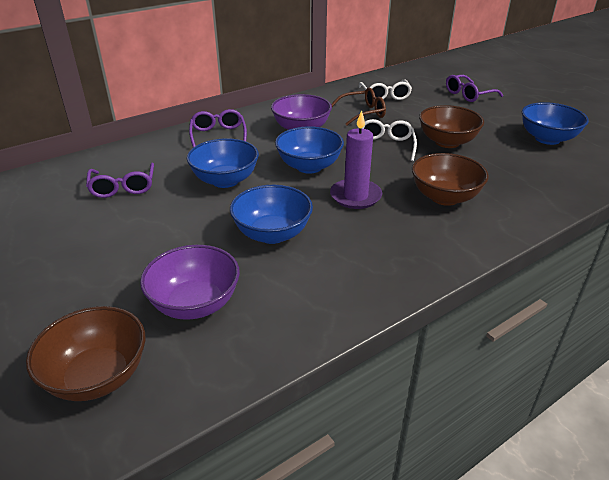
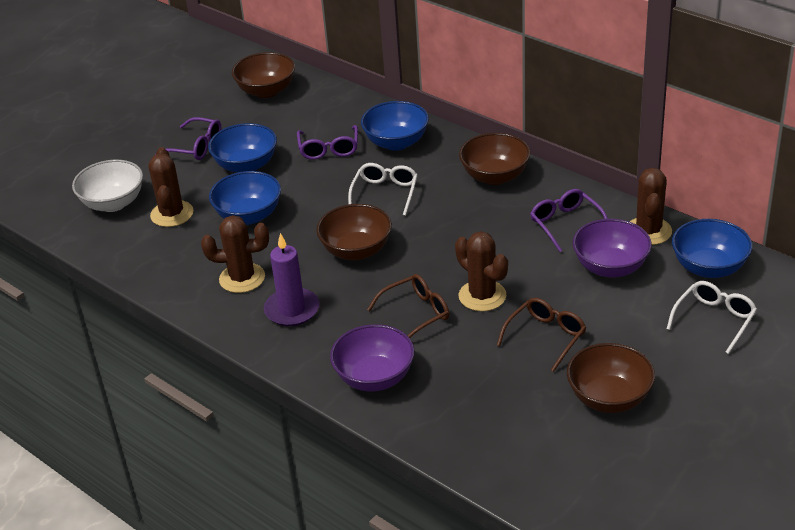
brown bowl: [26,306,145,401] [412,153,489,206] [419,105,484,148] = 3 -> [232,52,295,98] [316,204,392,260] [459,133,530,185] [567,343,655,413] = 4
brown cactus: none = 0 -> [148,147,193,227] [201,215,269,293] [455,231,508,311] [630,168,672,245] = 4
brown glasses: [331,88,386,126] = 1 -> [367,274,449,338] [497,298,586,372] = 2
white bowl: none = 0 -> [72,160,143,212] = 1

